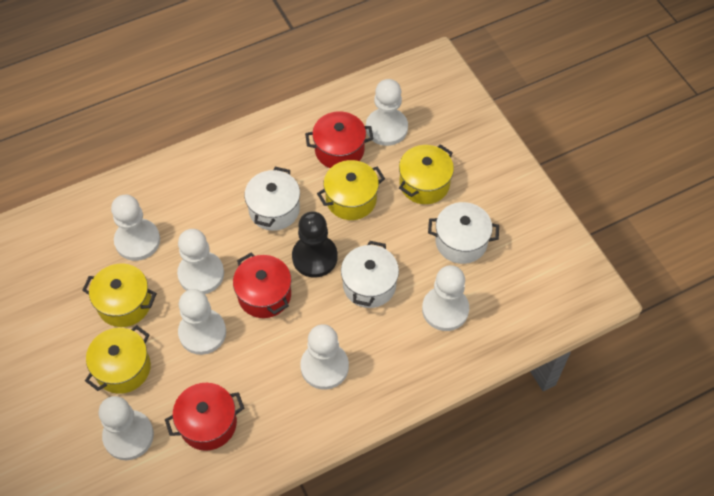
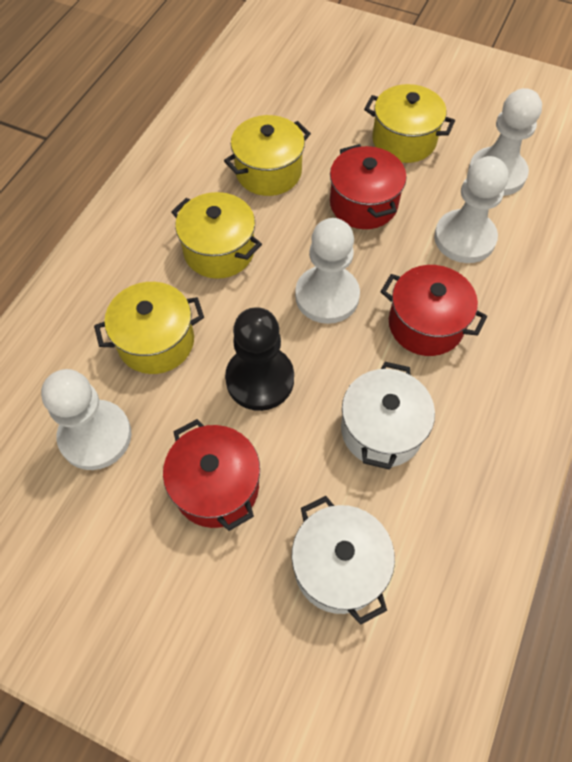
white pawn: [99,396,154,460] [111,195,160,261] [177,229,224,294] [178,289,226,355] [300,324,349,390] [366,79,408,146] [422,265,469,331] = 7 -> [41,369,131,470] [295,218,360,324] [434,156,509,263] [468,88,542,196] = 4
white pot: [244,167,300,231] [341,241,399,308] [428,202,499,264] = 3 -> [292,496,395,625] [341,362,435,470] = 2

